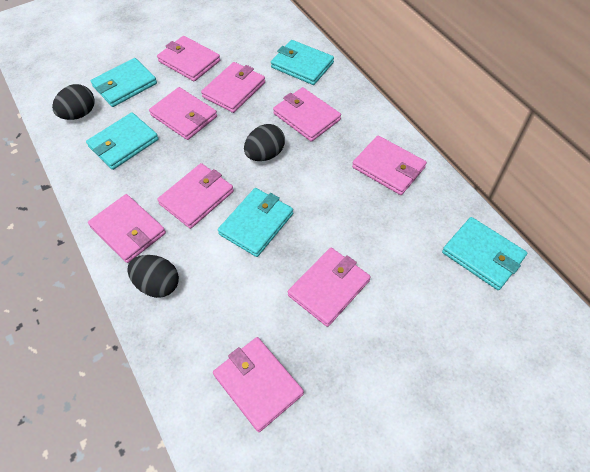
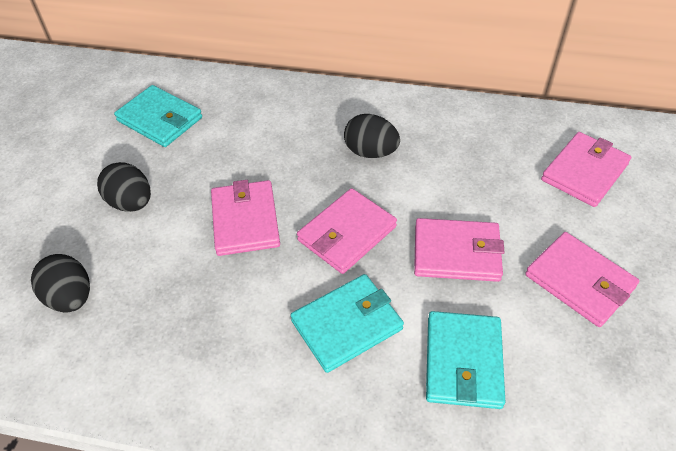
pink wallet: [88,194,166,263] [149,87,217,140] [157,36,220,82] [157,163,234,229] [201,62,265,113] [213,337,304,432] [273,87,341,142] [288,248,370,327] [352,135,427,195] = 9 -> [211,180,280,256] [297,188,397,274] [414,218,505,282] [525,232,639,327] [541,132,631,207] = 5
turquoise wallet: [86,112,159,170] [91,58,157,107] [218,188,293,257] [271,40,334,85] [442,217,527,290] = 5 -> [114,85,202,147] [291,274,404,373] [426,311,505,409] = 3

